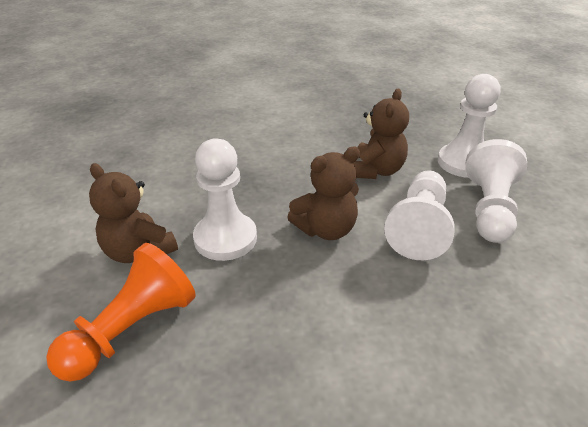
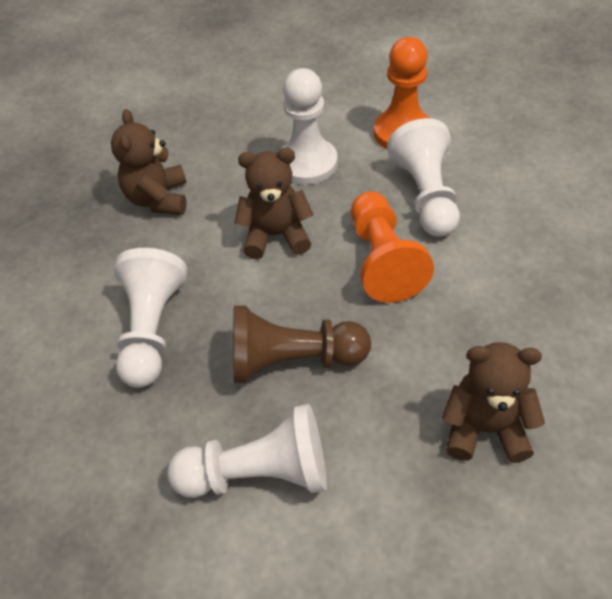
brown pawn: none = 0 -> [233,306,371,383] = 1
orange pawn: [46,243,196,382] = 1 -> [351,192,434,303] [374,37,429,149] = 2

